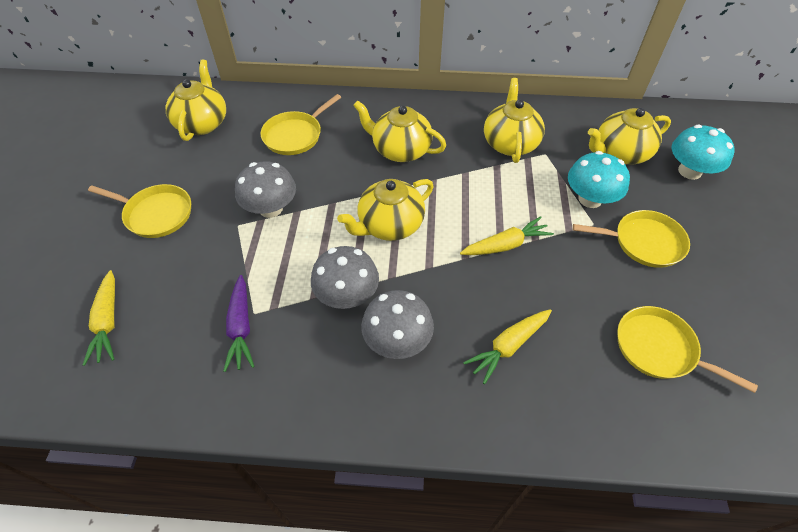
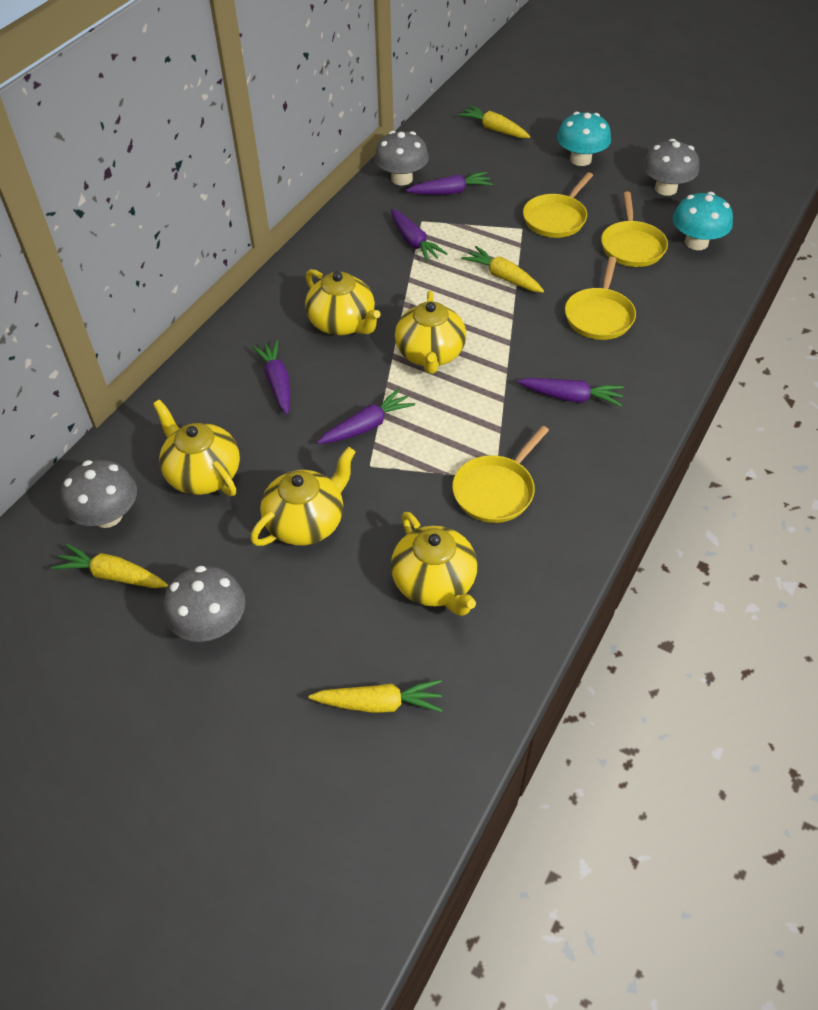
grey mushroom: [235,161,296,218] [311,246,379,309] [361,290,434,359] = 3 -> [60,460,137,528] [164,566,245,642] [374,131,429,185] [643,139,699,196] = 4
purple carrot: [223,275,255,372] = 1 -> [252,340,290,415] [317,388,415,444] [391,209,448,263] [406,171,493,195] [517,378,624,406] = 5
yellow carrot: [83,270,115,366] [460,216,554,255] [463,309,552,384] = 3 -> [51,544,168,588] [309,680,443,713] [458,105,530,138] [461,246,544,293] = 4

